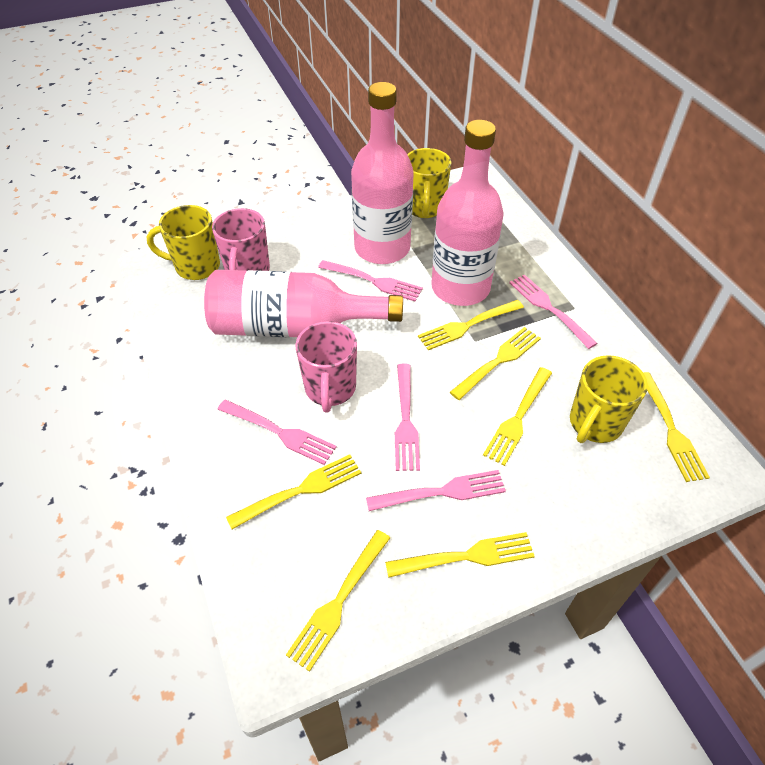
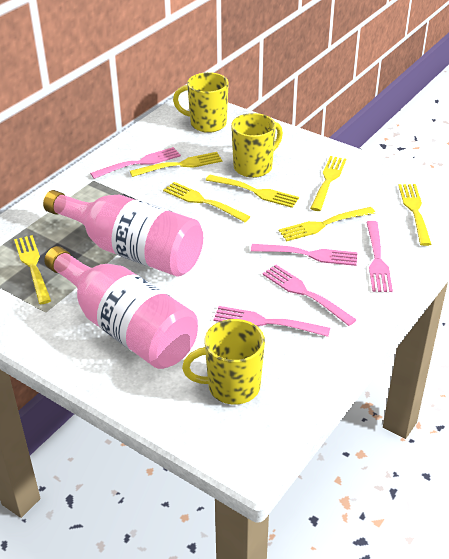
pink bottle: [204,270,403,338] [351,82,414,264] [431,120,504,306] = 3 -> [43,190,203,276] [44,246,198,369] = 2
pink mug: [212,208,270,271] [296,321,357,412] = 2 -> none = 0

